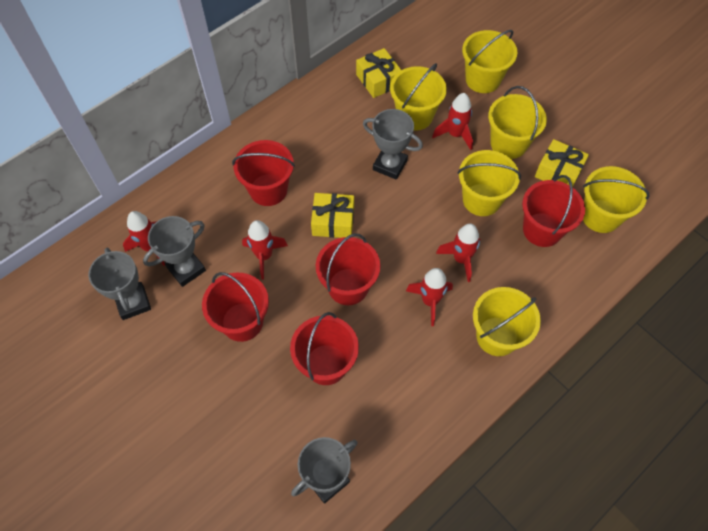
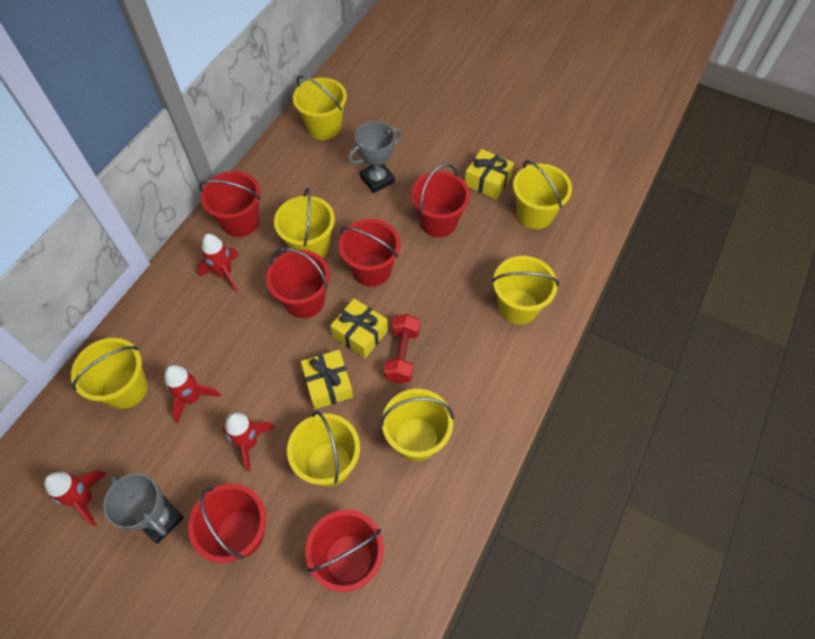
grey trophy: [88,247,151,320] [143,216,206,287] [291,437,358,504] [363,109,423,180] = 4 -> [103,474,184,544] [348,121,402,193] = 2
red bucket: [202,272,269,342] [232,140,295,206] [290,312,359,385] [316,233,380,305] [522,175,585,247] = 5 -> [188,484,266,563] [199,171,261,237] [266,248,330,318] [305,510,384,592] [339,219,401,287] [411,163,470,237] = 6
red dumbbell: none = 0 -> [384,314,420,383] = 1
red rocket: [123,211,165,266] [242,220,288,280] [406,268,453,326] [432,93,473,150] [436,224,480,282] = 5 -> [44,470,106,526] [164,365,221,423] [197,234,239,292] [222,413,275,472] = 4
yellow bucket: [390,63,447,131] [458,150,521,216] [462,30,517,93] [473,287,541,356] [488,86,547,159] [583,166,650,233] = 6 -> [71,338,148,409] [274,188,335,258] [287,411,360,487] [293,75,347,140] [380,389,454,461] [492,256,559,325] [513,160,572,229] = 7

